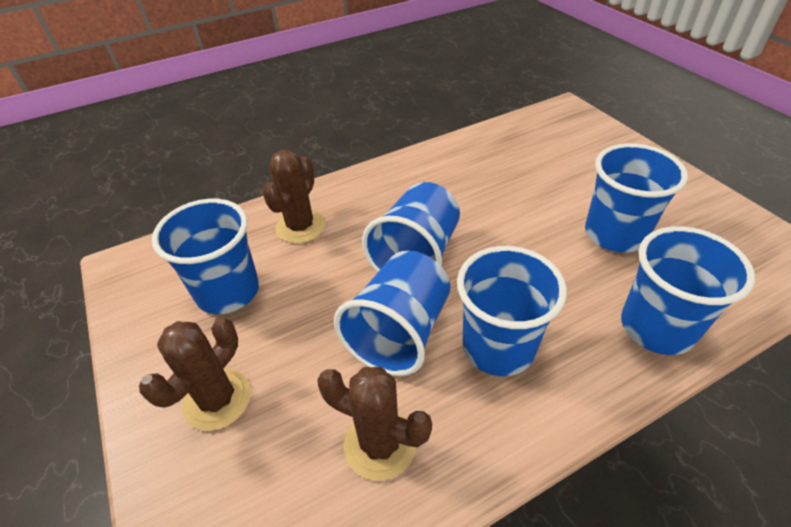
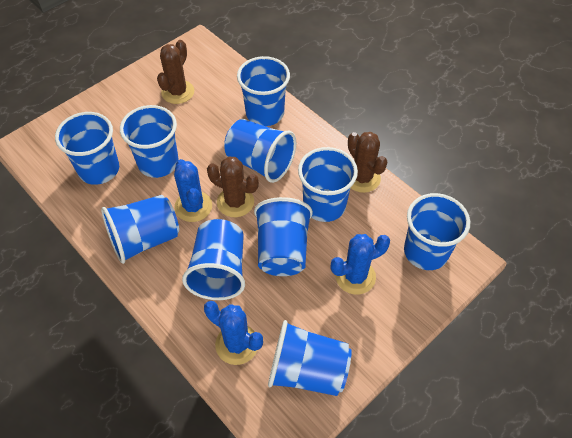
blue cactus: none = 0 -> [174,159,212,222] [204,301,263,365] [330,234,390,295] = 3
blue cup: [152,199,259,314] [334,250,450,376] [362,182,460,272] [457,246,567,376] [585,143,688,253] [621,226,755,355] = 6 -> [55,112,119,185] [101,195,179,264] [120,105,179,178] [182,219,245,300] [224,119,296,183] [237,56,290,126] [254,197,313,276] [268,320,352,396] [298,147,358,222] [404,193,470,270] = 10

